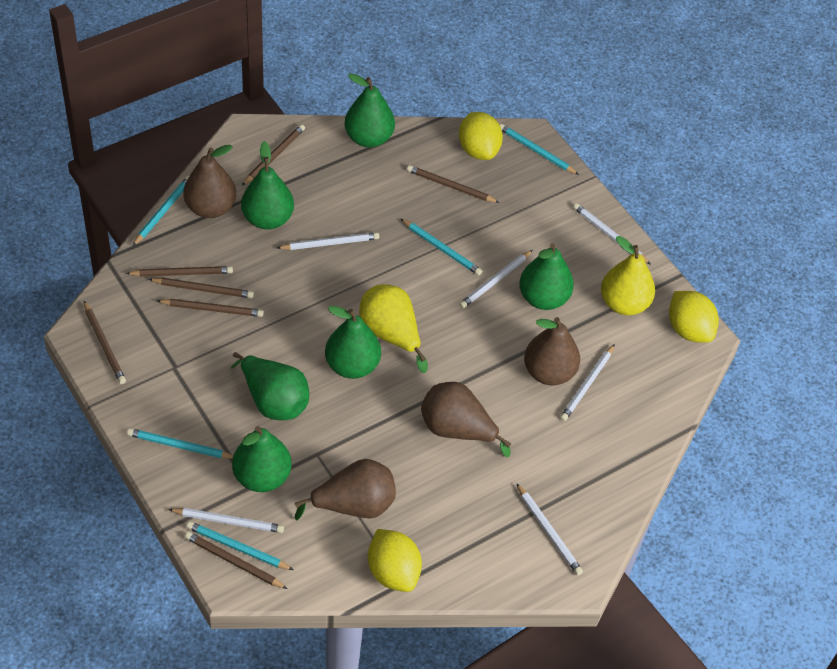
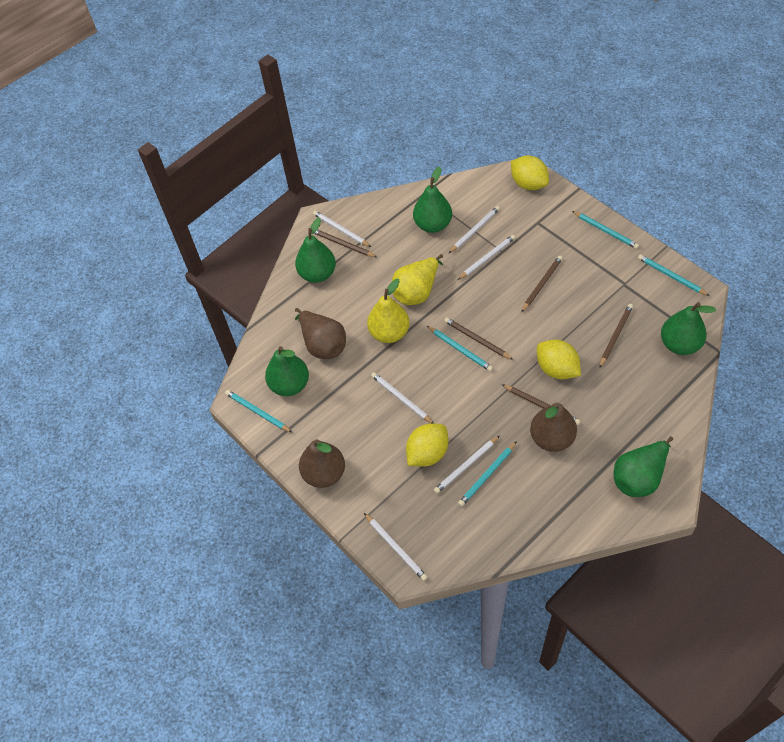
brown pear: [183,145,236,218] [295,459,396,520] [421,382,511,457] [524,317,580,385] = 4 -> [295,308,346,359] [299,439,345,488] [530,402,577,452] = 3
brown pencil: [84,301,126,384] [126,266,233,277] [149,278,254,298] [157,299,264,317] [185,531,288,589] [242,124,305,186] [407,165,500,203] = 7 -> [314,230,377,257] [444,317,513,360] [502,384,581,425] [521,256,563,312] [599,304,633,368] = 5
green pear: [231,352,309,420] [232,426,292,492] [241,141,294,229] [325,306,381,379] [344,73,395,148] [519,243,574,310] = 6 -> [265,346,309,396] [295,217,336,283] [413,167,452,233] [614,437,673,497] [661,302,716,355] = 5

